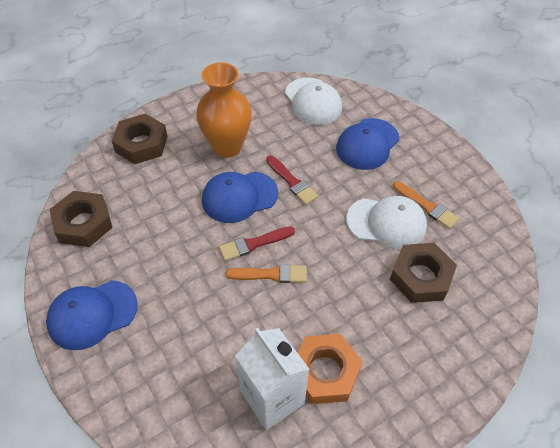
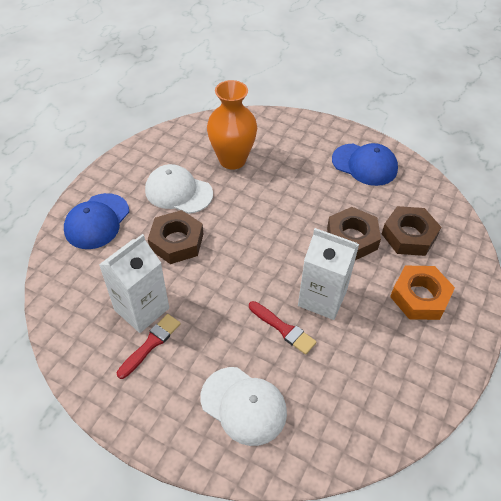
blue cap: [46,280,138,350] [202,172,278,223] [336,118,399,170] = 3 -> [64,193,129,249] [332,143,398,186] = 2
orange brush: [226,264,307,283] [393,181,459,229] = 2 -> none = 0
white carton: [235,328,310,430] = 1 -> [99,234,169,333] [298,228,359,320] = 2

